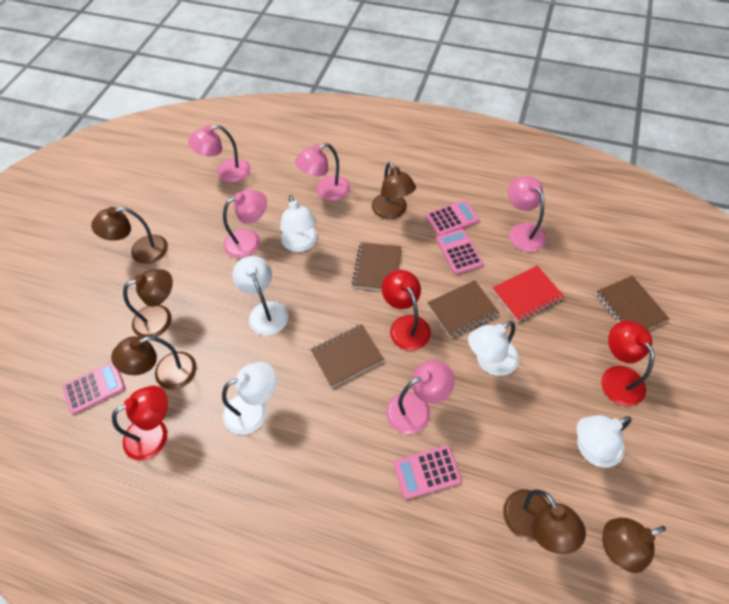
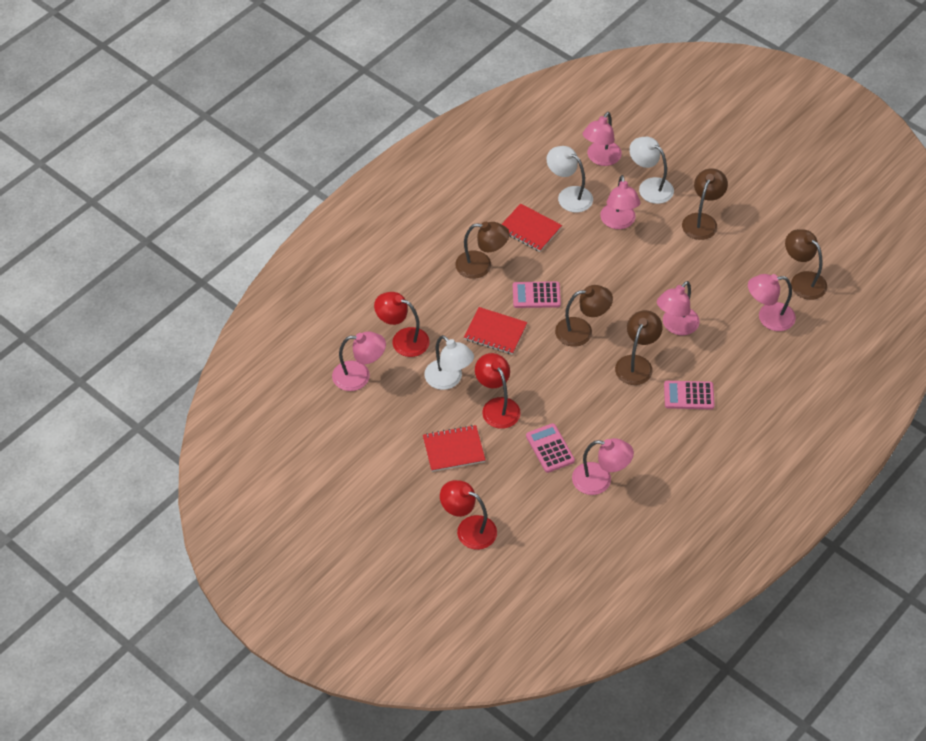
brown lamp: [91,207,168,264] [111,336,197,390] [123,269,173,338] [372,162,416,219] [503,489,586,554] [602,518,666,573] = 6 -> [455,222,509,279] [555,285,613,347] [615,310,662,385] [682,168,728,240] [785,229,827,300] = 5
brown notebook: [311,324,384,387] [351,242,401,291] [427,280,499,338] [596,276,670,330] = 4 -> none = 0
pink calculator: [62,362,125,414] [394,445,462,499] [426,200,479,236] [436,229,483,275] = 4 -> [513,281,561,308] [526,423,575,473] [664,381,715,409] = 3
pink lamp: [188,125,251,183] [223,189,267,258] [295,143,350,201] [386,360,455,434] [508,176,546,252] = 5 -> [332,332,386,391] [572,438,634,495] [583,112,622,166] [600,175,640,229] [657,281,700,335] [748,274,796,331] = 6
red notebook: [492,265,565,322] = 1 -> [423,425,485,472] [464,307,528,355] [502,203,562,252] = 3
white lamp: [222,362,276,435] [232,256,288,335] [280,195,317,252] [468,321,519,376] [577,415,632,468] = 5 -> [424,335,474,390] [547,146,593,213] [629,137,674,204] = 3

